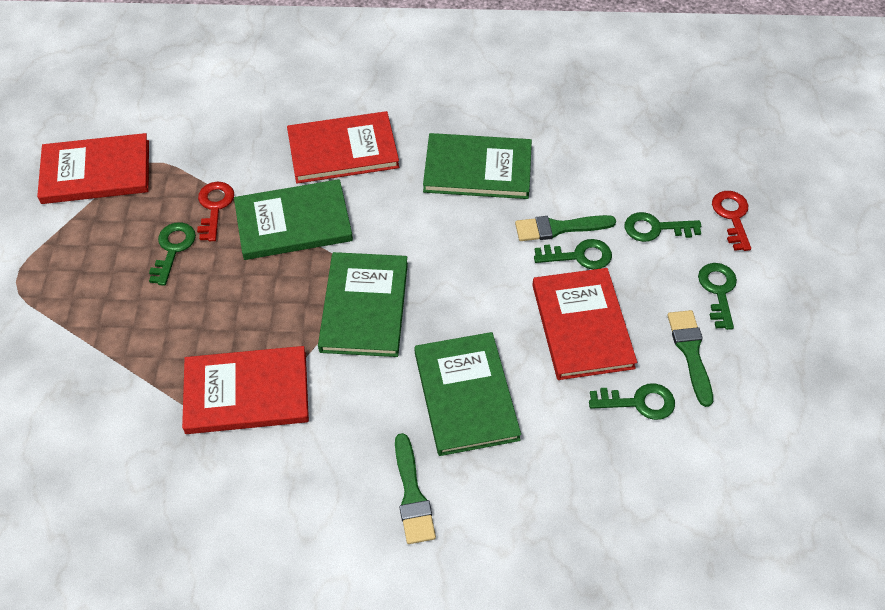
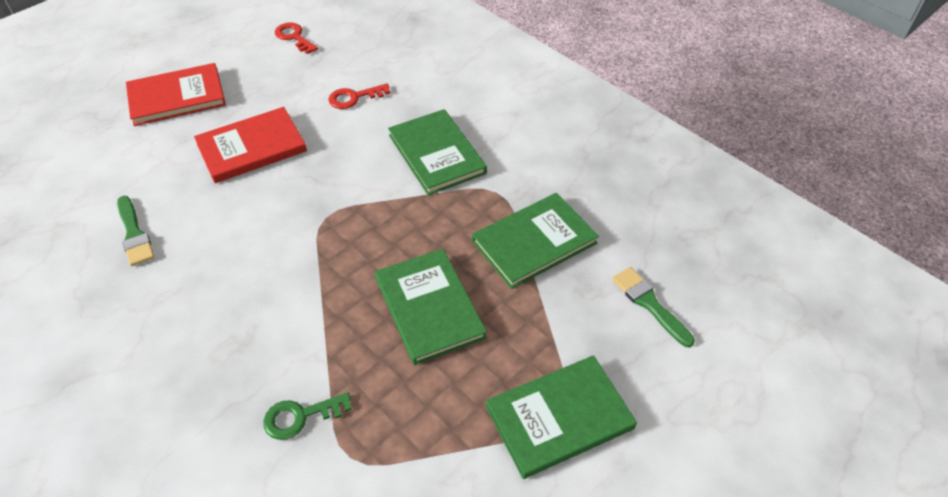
green brush: [395,433,436,544] [515,215,616,241] [667,310,713,407] = 3 -> [117,196,155,266] [612,267,695,347] = 2
green key: [149,222,196,286] [534,239,612,270] [589,383,675,420] [625,212,701,242] [698,263,737,330] = 5 -> [263,392,352,440] = 1
red book: [37,133,149,204] [182,346,309,434] [287,111,399,184] [532,268,637,380] = 4 -> [126,63,226,126] [194,107,307,183] = 2

